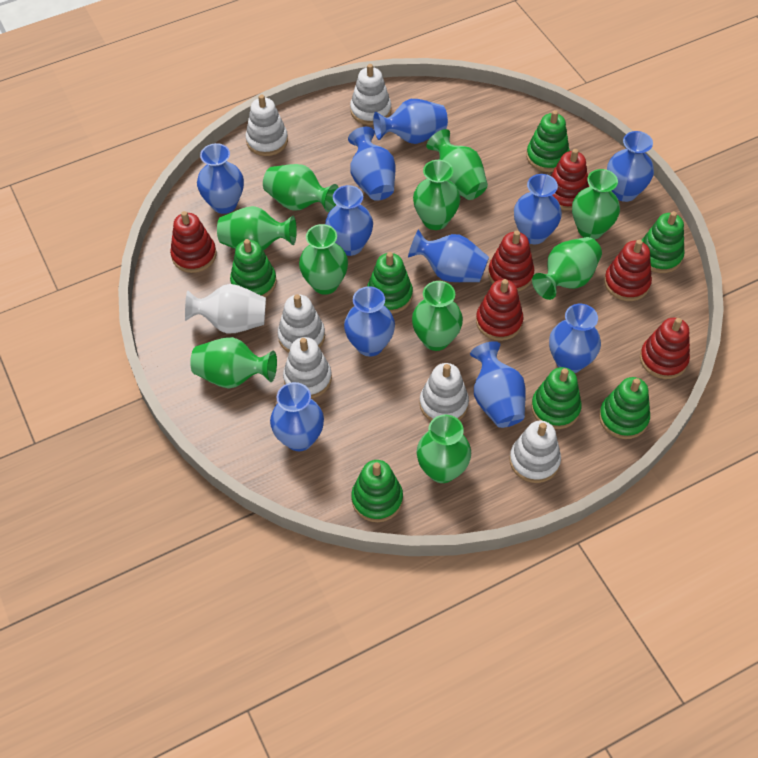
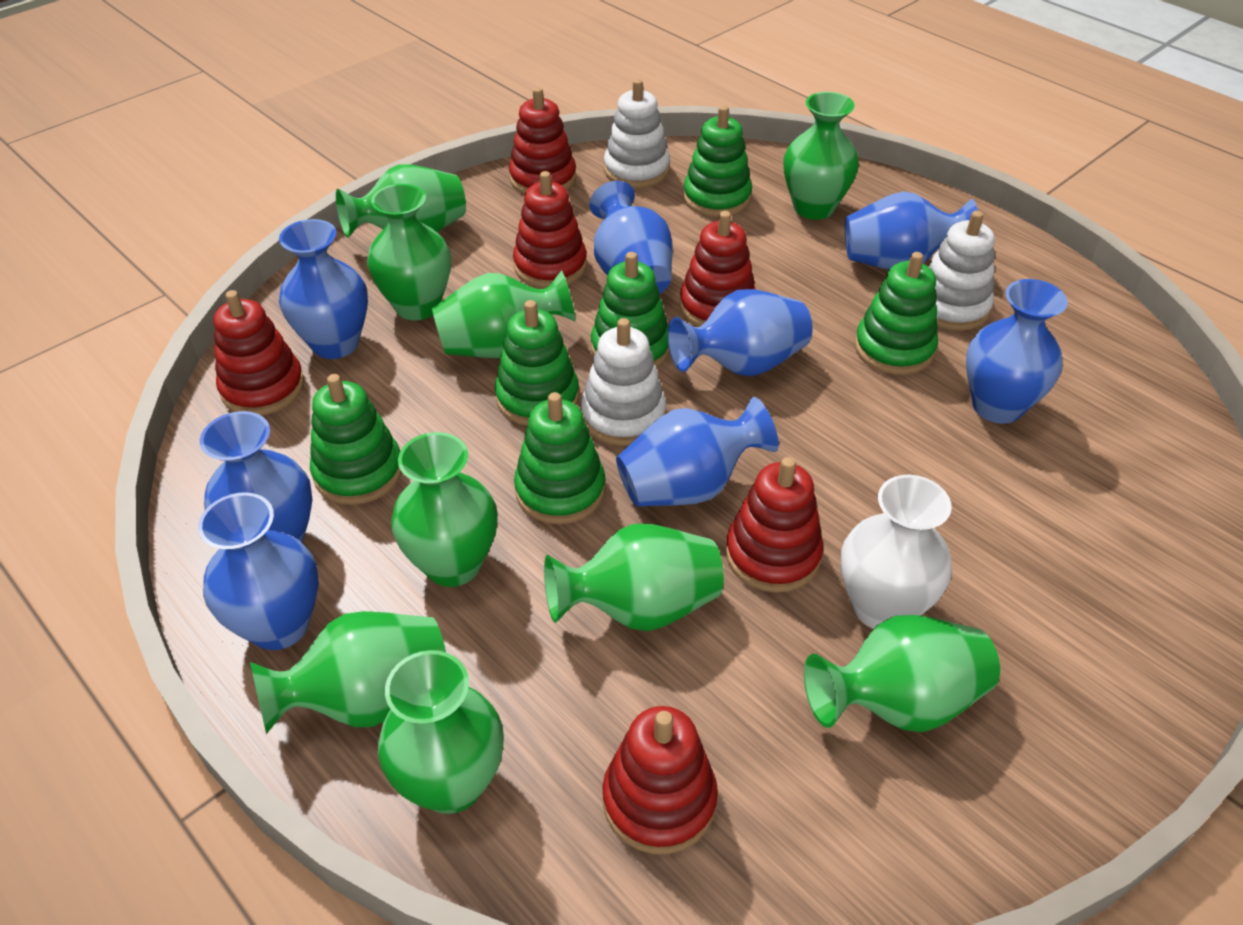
blue vase: [197,143,244,214] [270,382,324,451] [325,185,373,256] [344,286,395,357] [348,127,395,201] [373,99,448,144] [408,229,489,282] [470,341,526,428] [514,174,562,244] [549,304,601,373] [607,131,654,202] = 11 -> [198,492,319,650] [200,411,312,543] [279,219,368,359] [589,181,673,294] [616,397,779,507] [668,289,812,376] [845,191,978,270] [966,279,1068,424] = 8
green stacking toy: [230,239,277,297] [351,460,403,522] [367,252,413,314] [526,110,570,172] [531,367,582,429] [599,377,650,439] [642,211,684,273] = 7 -> [310,374,402,505] [495,300,579,426] [514,392,606,524] [591,252,670,368] [683,105,752,217] [855,252,938,375] = 6
green vase: [190,337,277,389] [217,206,297,251] [263,164,339,212] [299,224,348,295] [412,281,463,351] [413,160,460,230] [417,415,471,483] [426,129,488,200] [532,237,602,300] [572,169,620,239] = 10 -> [250,611,446,734] [336,164,466,238] [367,184,451,320] [378,650,504,814] [391,432,498,587] [432,270,576,358] [544,524,724,631] [783,92,859,220] [804,615,1000,732] = 9
white stacking toy: [246,95,288,156] [278,294,325,353] [283,337,332,398] [350,64,391,125] [420,363,469,421] [510,421,561,483] = 6 -> [581,318,666,446] [604,79,670,188] [928,211,995,331] = 3

